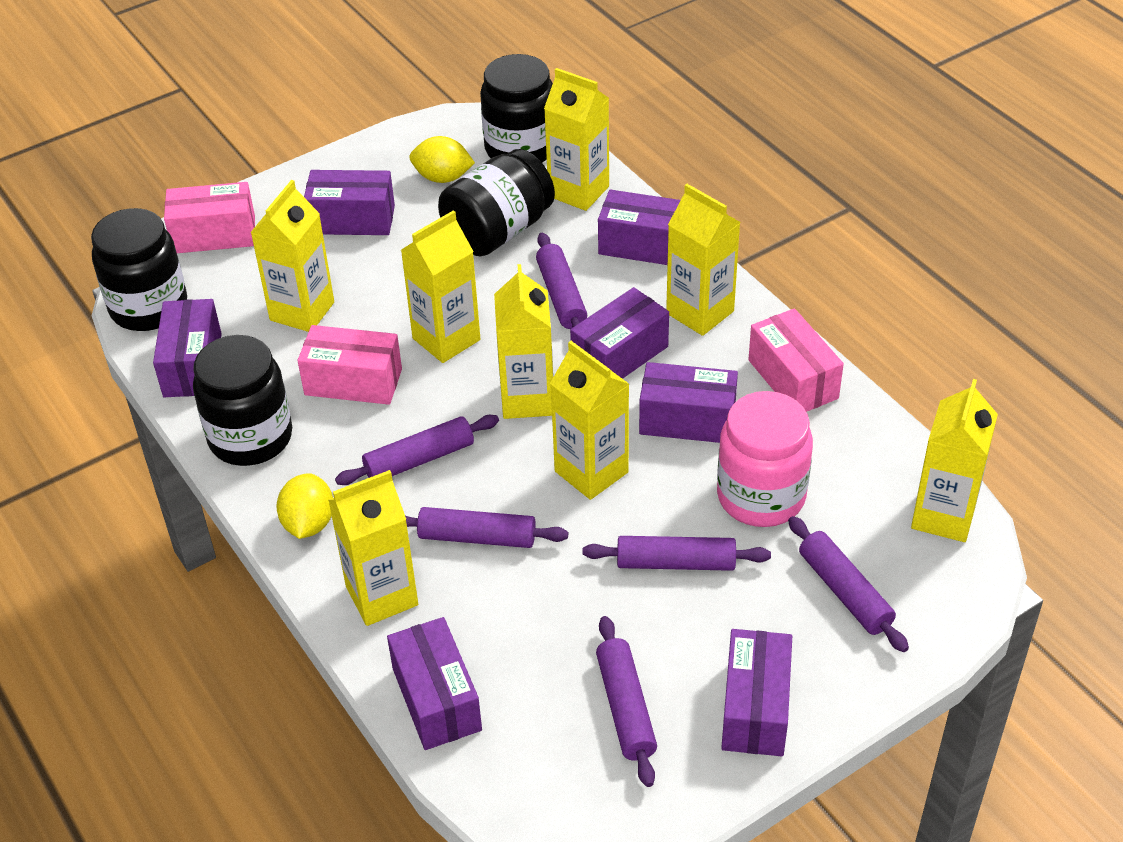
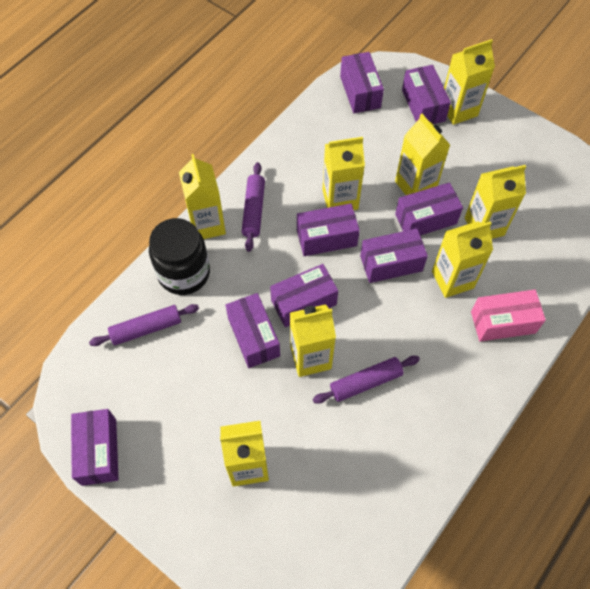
black jar: [91,208,187,331] [193,335,292,466] [438,149,555,256] [480,54,553,163] = 4 -> [149,218,210,295] = 1
pink box: [164,182,255,253] [297,325,402,405] [748,308,844,412] = 3 -> [471,290,546,342] = 1
pink jar: [717,391,813,527] = 1 -> none = 0
purple box: [153,299,222,397] [304,170,395,235] [387,617,482,750] [570,287,669,379] [598,190,681,265] [639,362,738,443] [721,629,792,756] = 7 -> [71,409,119,486] [226,293,280,368] [270,264,338,327] [297,203,360,256] [340,52,384,113] [360,228,428,283] [395,182,463,235] [402,65,451,124] = 8
purple rolling pin: [335,415,499,485] [405,507,568,548] [536,233,587,329] [583,536,771,571] [596,616,657,787] [788,516,909,652] = 6 -> [89,304,199,346] [242,162,265,252] [313,356,420,404] = 3
yellow lemon: [276,473,333,539] [409,136,475,183] = 2 -> none = 0

